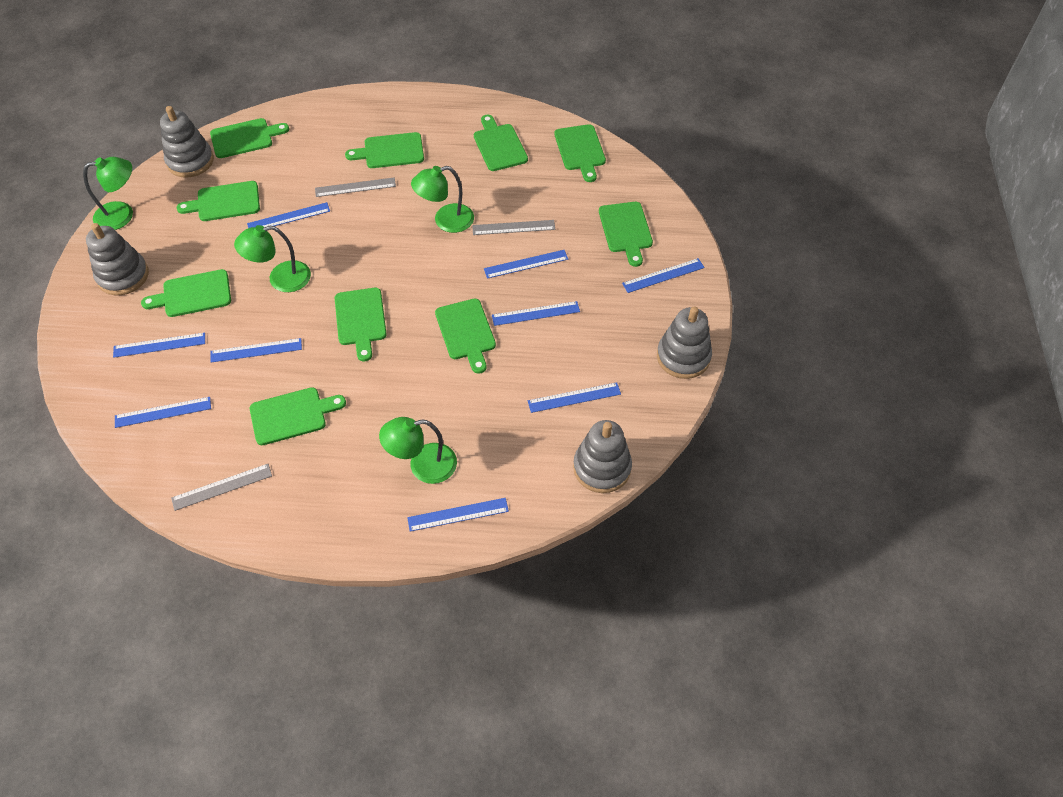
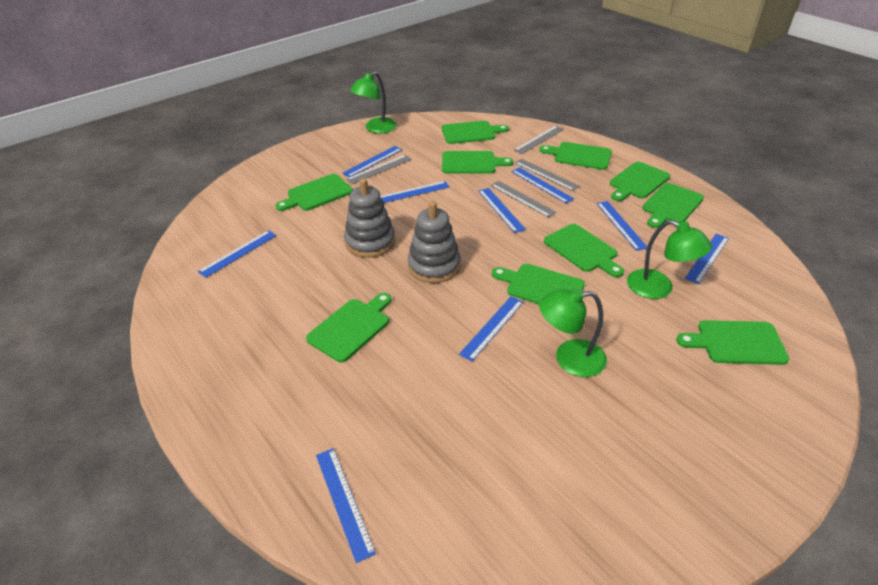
green lamp: [83,157,133,230] [234,225,311,292] [379,417,457,484] [411,166,474,233] = 4 -> [350,71,397,133] [539,288,607,377] [627,220,712,299] = 3
grey ruler: [171,464,272,511] [315,177,396,197] [472,220,555,235] = 3 -> [346,155,412,184] [490,181,557,218] [514,126,564,154] [515,159,580,191] = 4
grey stacking toy: [86,223,149,295] [160,106,214,178] [573,420,632,493] [657,306,712,379] = 4 -> [344,178,395,258] [408,201,461,283] = 2

